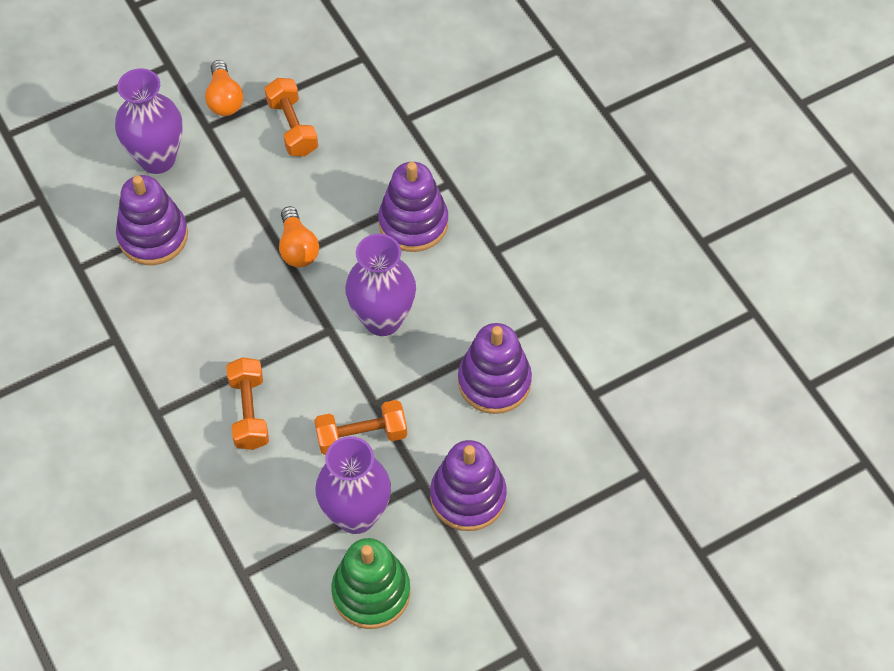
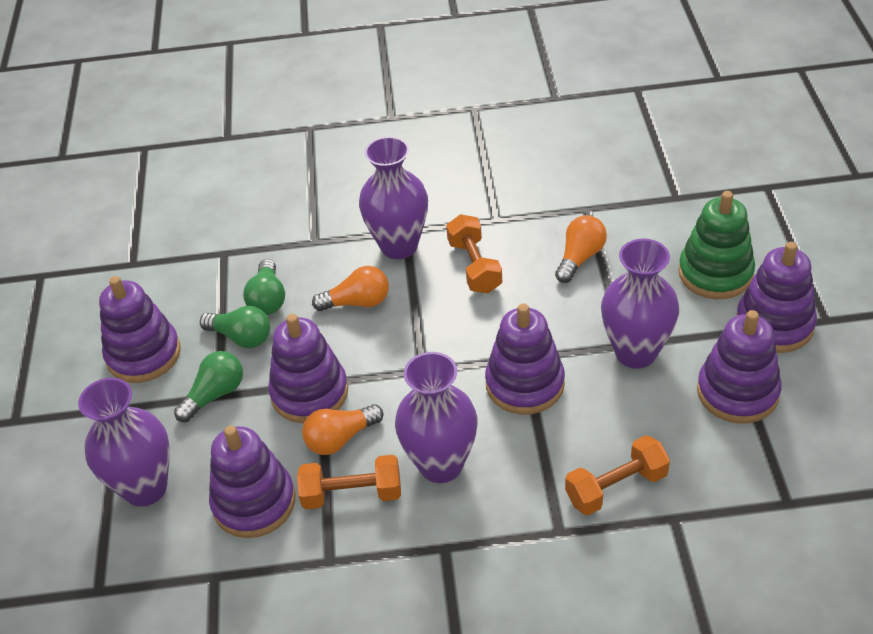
green light bulb: none = 0 -> [174,351,243,422] [200,306,270,348] [243,259,285,315] = 3
orange light bulb: [205,60,243,116] [279,206,319,267] = 2 -> [302,404,383,455] [312,266,389,311] [555,215,607,283] = 3
purple stacking toy: [116,175,188,265] [378,162,448,252] [430,440,507,531] [458,323,532,414] = 4 -> [99,276,180,383] [209,426,295,538] [268,314,348,423] [485,303,565,415] [697,310,782,424] [736,242,817,353] = 6
purple vase: [115,68,183,174] [315,436,391,534] [345,234,416,336] = 3 -> [78,378,170,507] [359,136,428,259] [395,352,477,483] [601,239,679,369] = 4

